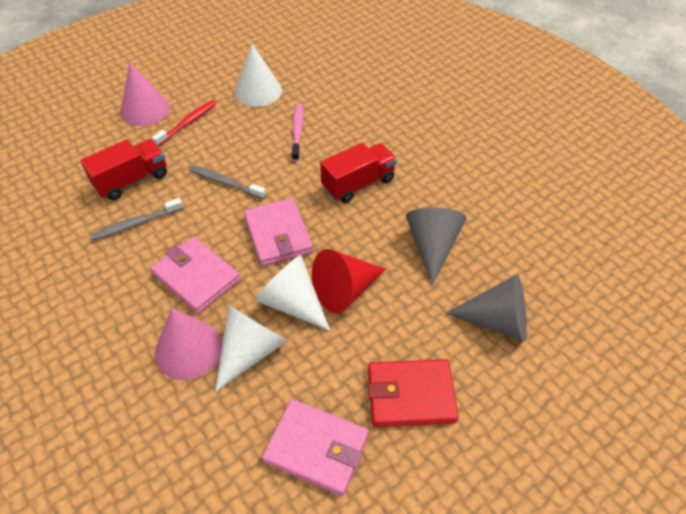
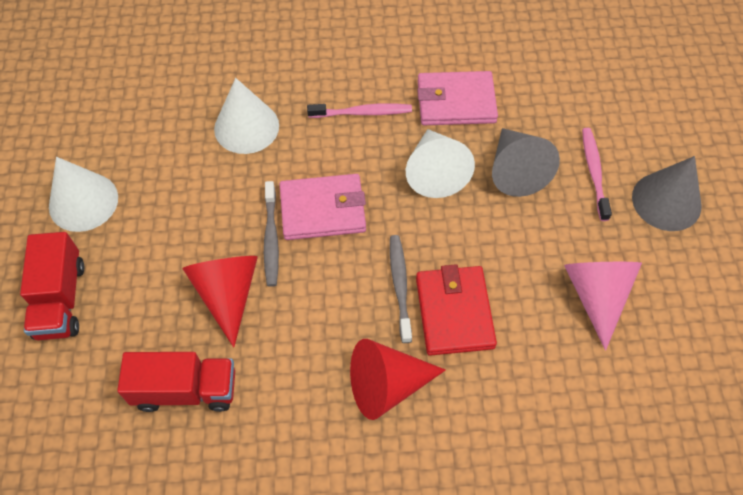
pink cone: [120,62,170,126] [155,308,222,380] = 2 -> [564,262,642,351] = 1
pink toothbrush: [292,103,303,161] = 1 -> [307,103,412,118] [582,128,612,221] = 2
pink wallet: [150,236,241,314] [244,198,313,266] [262,399,369,496] = 3 -> [280,174,366,240] [417,71,498,125] = 2
red cone: [312,249,385,313] = 1 -> [182,256,258,348] [350,339,446,420] = 2
red toothbrush: [152,100,217,146] = 1 -> none = 0

